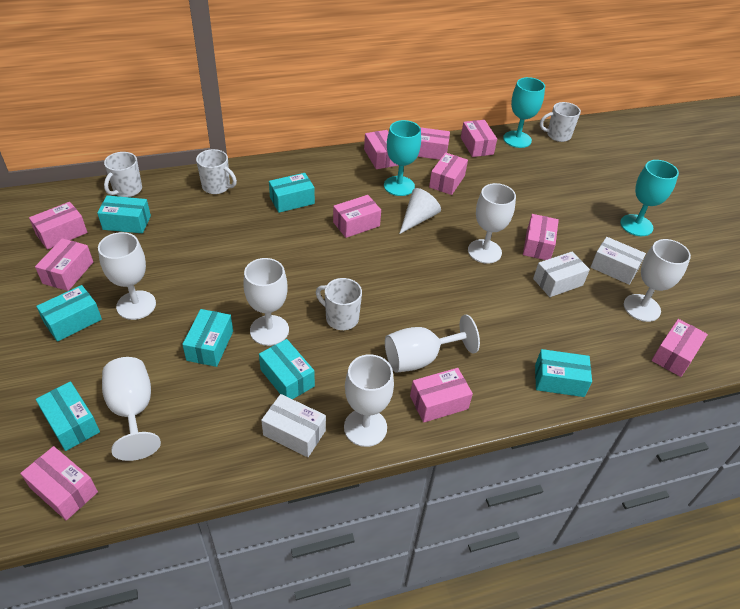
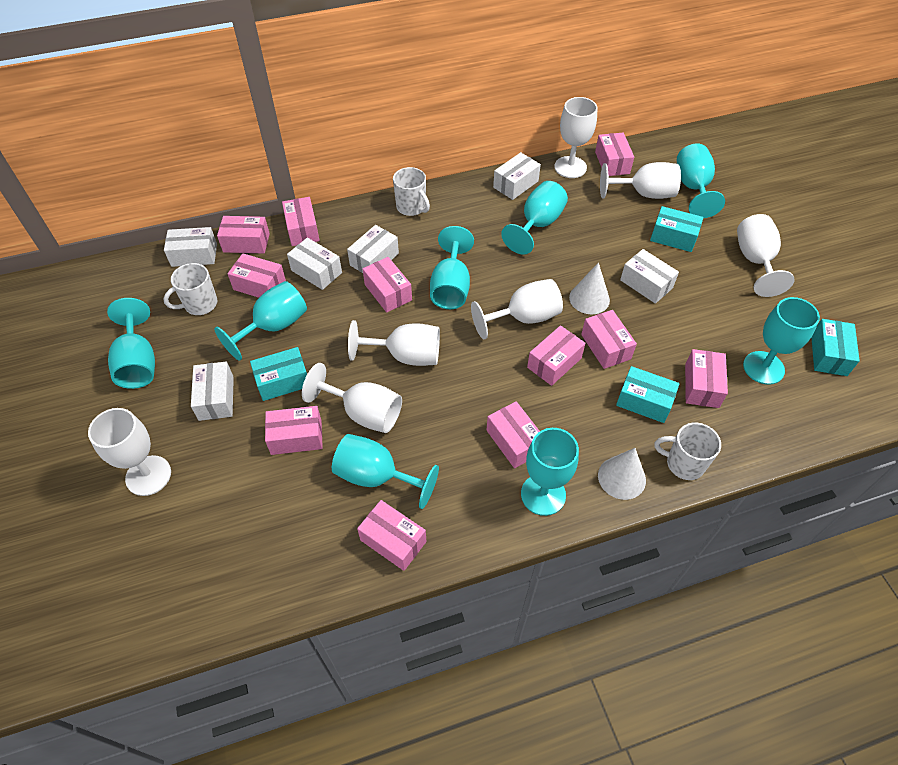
turquoise box: [36,285,102,342] [36,381,100,451] [97,195,151,233] [182,309,233,367] [259,339,315,399] [269,173,315,213] [535,349,592,397] = 7 -> [250,347,307,401] [616,366,679,423] [650,206,703,252] [811,319,860,376] = 4
turquoise goblet: [384,120,421,196] [503,77,545,148] [620,160,679,236] = 3 -> [107,298,155,389] [214,281,307,361] [332,434,439,509] [430,226,474,309] [501,181,568,255] [521,428,579,516] [677,144,725,218] [743,297,820,385] = 8
white box: [261,394,326,457] [533,252,590,297] [591,237,646,285] = 3 -> [164,227,217,267] [191,361,234,421] [287,238,342,290] [347,225,399,273] [493,152,541,200] [620,249,679,304] = 6
white cone: [399,188,441,234] = 1 -> [569,262,610,314] [598,448,646,500] = 2
white mug: [104,152,142,197] [196,149,237,194] [316,278,362,330] [540,102,581,142] = 4 -> [163,263,217,315] [393,167,430,216] [654,422,721,480] = 3

